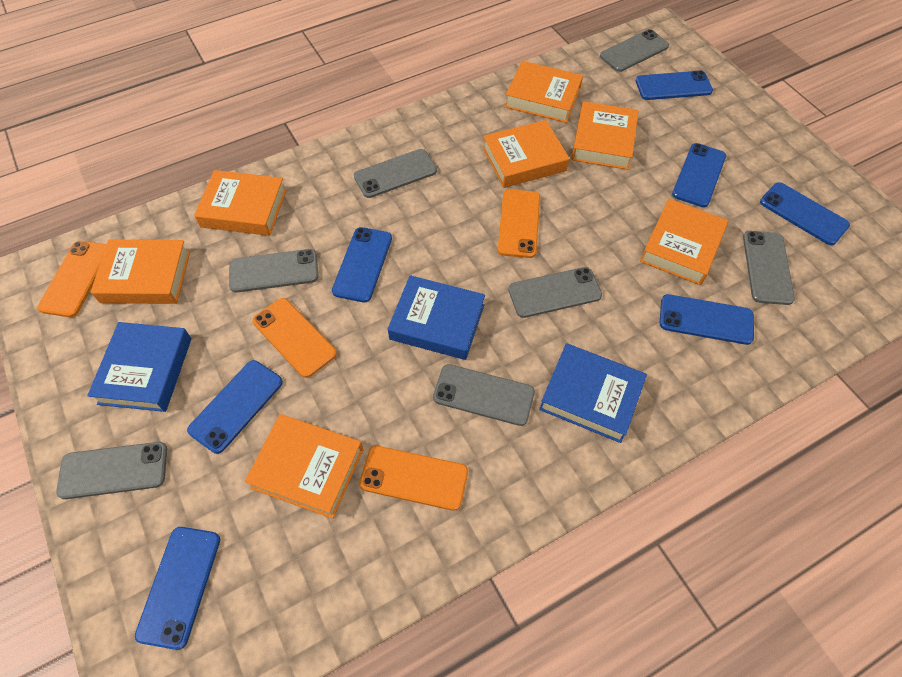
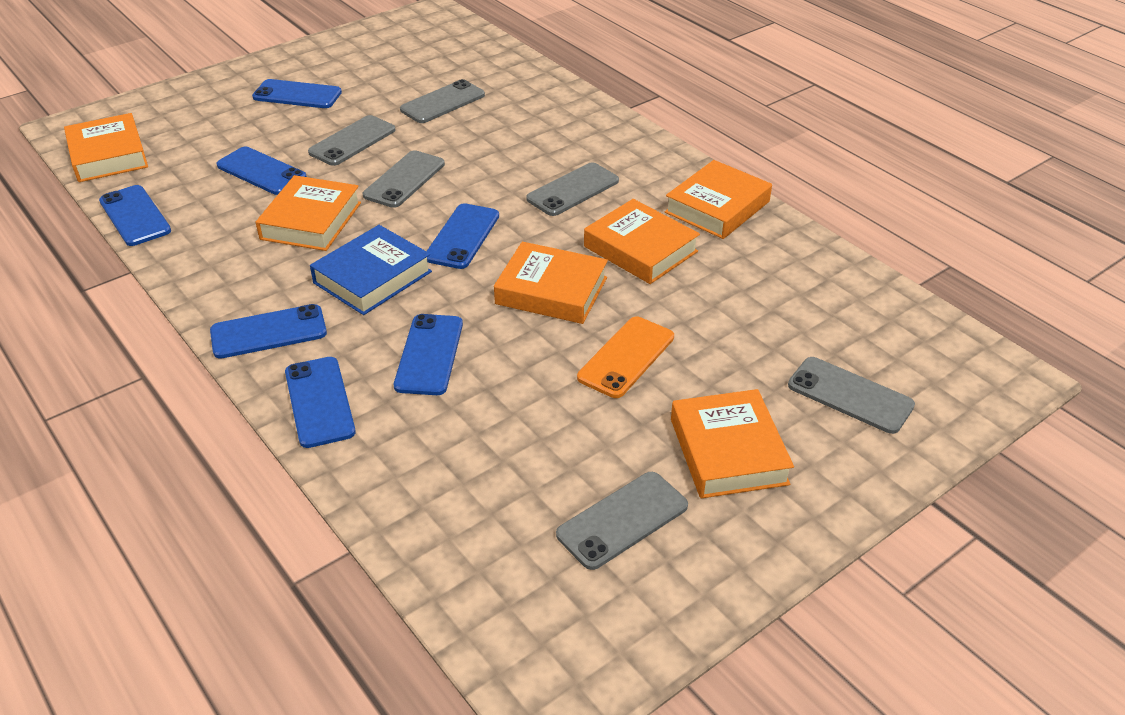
blue book: [87,322,191,412] [388,275,485,360] [539,343,647,443] = 3 -> [310,225,432,315] = 1
grey phone: [56,442,167,499] [229,249,319,293] [354,149,437,198] [433,364,535,426] [508,267,602,318] [600,29,669,72] [743,231,795,305] = 7 -> [308,115,395,166] [363,150,445,208] [400,79,485,123] [526,162,619,216] [556,472,688,570] [788,357,915,434] = 6
orange book: [91,240,190,304] [194,170,287,236] [245,414,363,519] [483,120,570,188] [505,61,583,123] [571,101,639,170] [640,199,728,285] = 7 -> [64,113,148,182] [256,175,361,251] [494,242,608,324] [584,199,700,284] [665,160,772,239] [671,389,794,499] = 6
orange phone: [37,241,106,317] [252,298,337,378] [360,446,468,511] [498,189,540,258] = 4 -> [577,316,674,398] = 1

